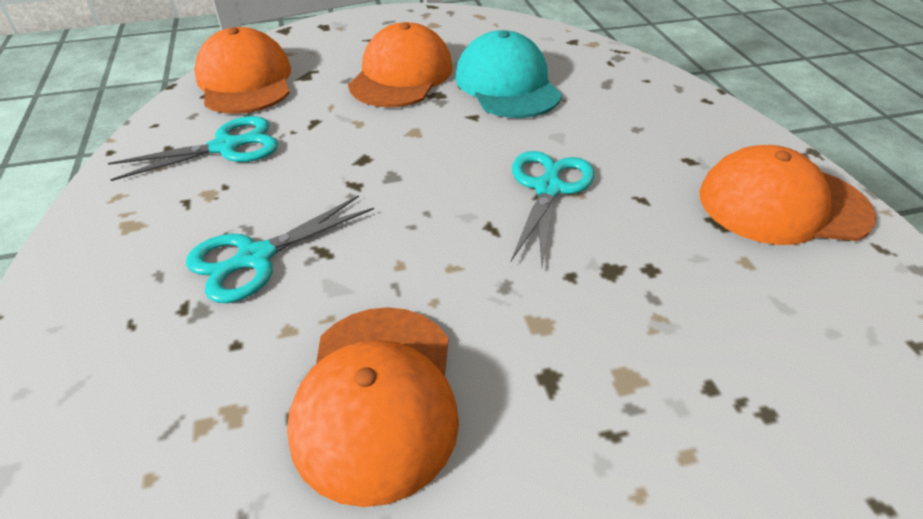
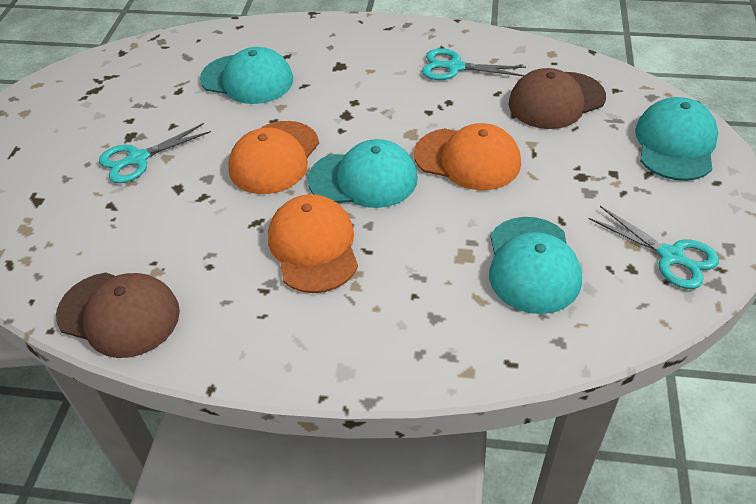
brown cap: none = 0 -> [56,272,180,358] [509,68,606,129] = 2
orange cap: [194,27,291,114] [287,307,459,507] [348,22,453,107] [699,145,876,245] = 4 -> [228,121,319,194] [268,194,358,293] [414,123,521,190] = 3
turquoise cap: [455,30,562,118] = 1 -> [200,47,293,104] [308,139,418,208] [489,217,582,314] [635,97,718,181] = 4

